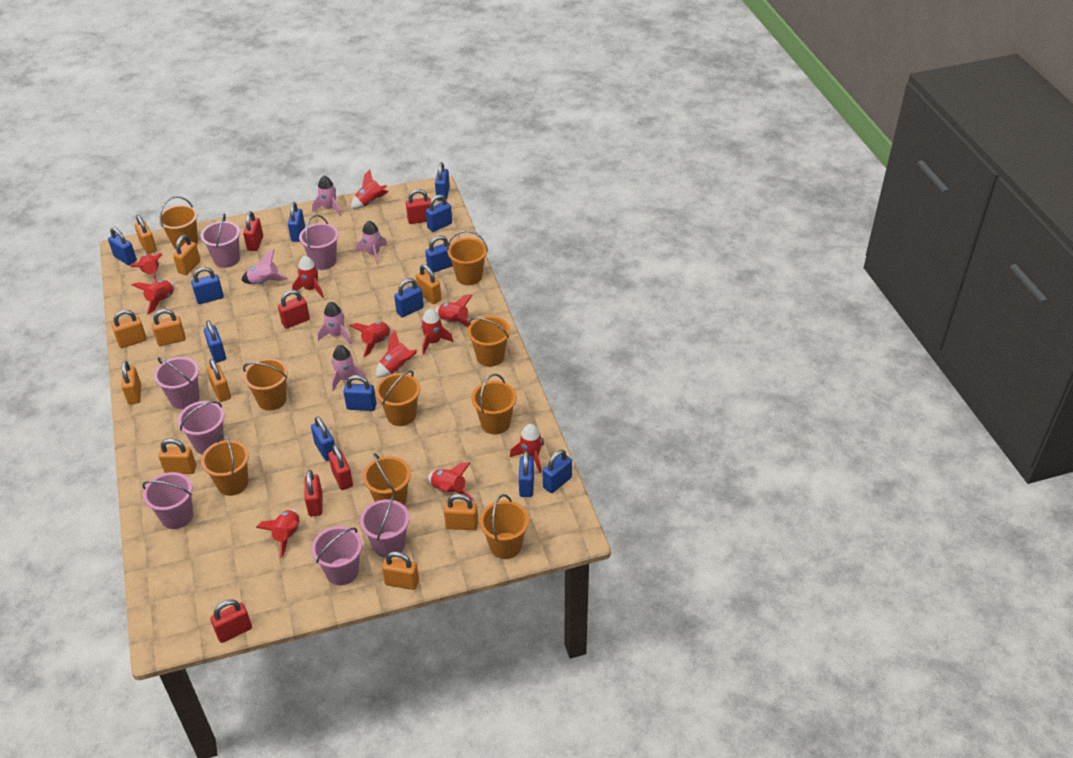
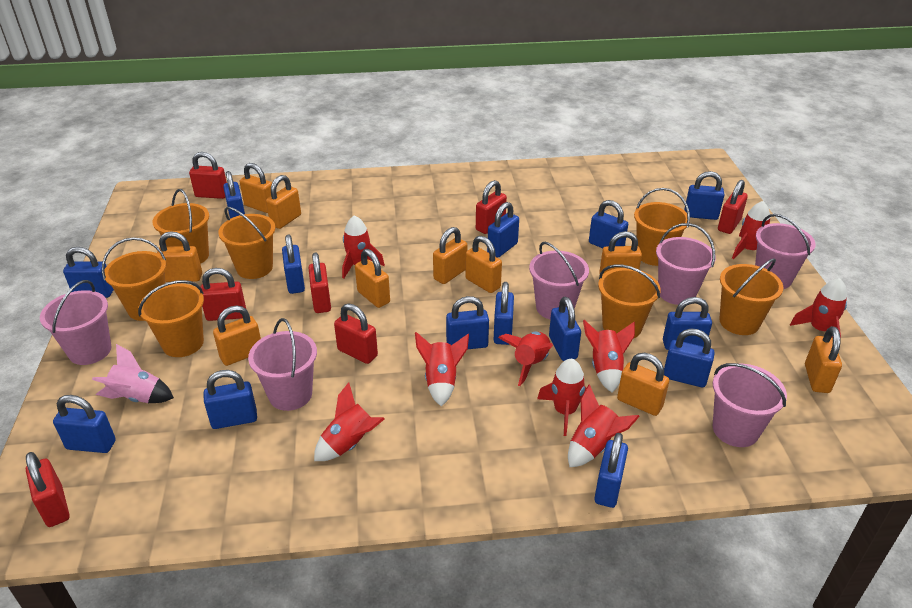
blue padlock: [108,227,137,265] [191,267,224,304] [204,320,226,363] [288,202,305,242] [311,416,335,461] [343,375,377,411] [394,278,424,318] [425,236,453,273] [426,194,452,232] [435,162,450,201] [519,451,534,497] [543,449,572,493] = 12 -> [53,395,116,453] [63,247,114,298] [204,370,257,429] [223,171,245,219] [282,235,305,294] [446,296,489,349] [487,202,519,257] [494,282,514,345] [549,297,581,361] [589,200,628,248] [594,433,628,508] [663,297,712,350] [664,329,715,388] [684,171,724,220] = 14
orange bucket: [158,196,198,249] [201,433,249,496] [243,358,288,411] [363,453,411,506] [376,370,420,426] [447,230,488,285] [468,316,510,367] [472,374,517,434] [480,494,529,559] = 9 -> [102,237,166,321] [138,280,204,357] [153,189,209,264] [218,207,275,279] [598,264,661,338] [634,188,690,266] [719,258,783,335] = 7
pink bucket: [142,472,193,529] [154,357,199,409] [178,401,224,455] [201,214,240,268] [299,215,339,270] [311,526,362,585] [360,495,410,558] = 7 -> [40,280,112,365] [248,318,317,411] [529,241,589,319] [656,223,716,305] [713,363,787,447] [755,214,816,289] = 6
pink rocket: [241,249,289,284] [312,176,341,216] [317,302,351,344] [331,345,366,391] [356,221,387,265] = 5 -> [92,344,174,403] = 1
red padlock: [210,599,252,643] [243,211,263,251] [278,290,310,329] [304,470,322,516] [328,445,353,490] [406,189,431,224] = 6 -> [26,452,70,527] [189,152,227,199] [201,268,246,321] [309,253,331,313] [334,303,378,364] [476,180,507,234] [718,180,748,234] = 7
red rocket: [130,253,163,282] [132,280,175,315] [256,510,299,558] [292,256,324,298] [350,322,391,357] [351,169,389,209] [376,330,417,377] [421,308,453,355] [428,462,474,500] [435,295,472,327] [510,424,544,473] = 11 -> [314,382,384,461] [342,215,385,279] [415,332,469,406] [498,331,553,386] [537,359,587,436] [568,384,640,468] [583,320,635,392] [732,201,770,259] [790,278,847,338] = 9

